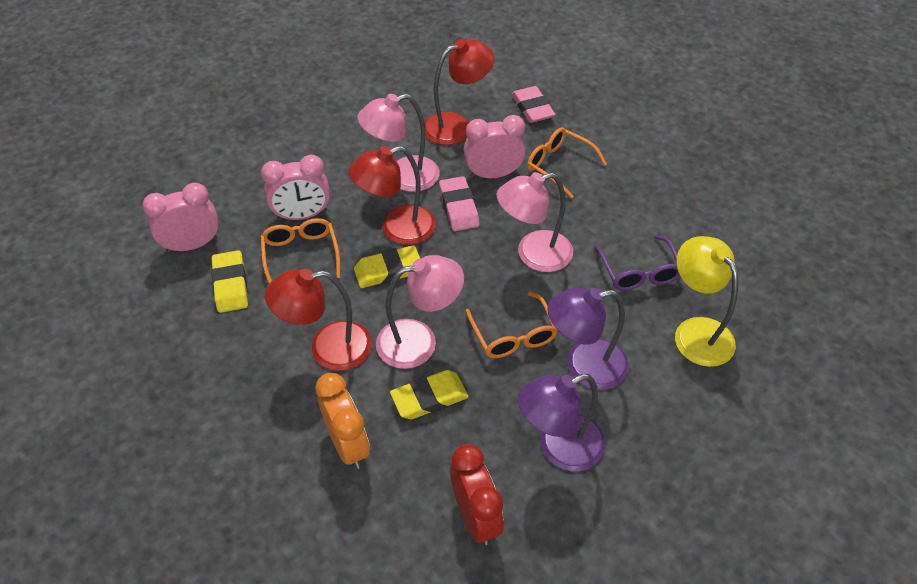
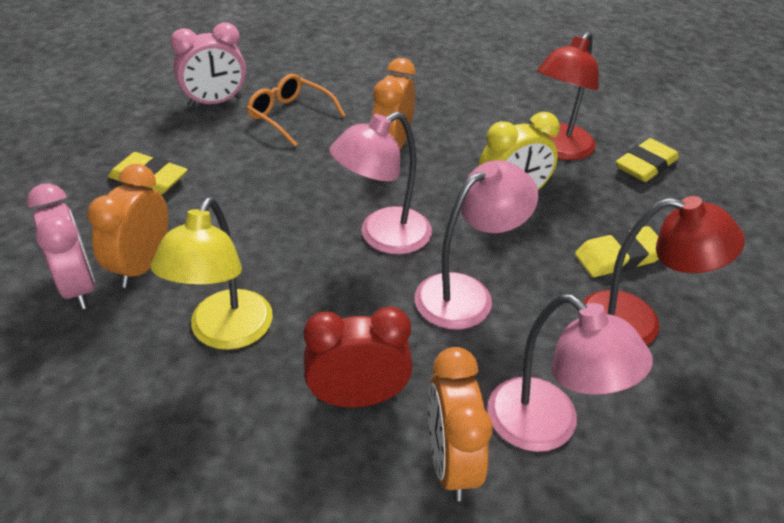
orange clock: [315,373,370,469] = 1 -> [87,164,168,288] [372,58,415,149] [428,347,493,501] = 3
orange glasses: [261,218,340,283] [466,292,558,358] [527,127,607,199] = 3 -> [247,74,345,147] = 1
pink clock: [142,183,219,253] [261,155,330,220] [464,115,526,178] = 3 -> [27,183,95,309] [171,23,246,107] = 2
pink eraser: [439,176,480,231] [512,86,556,123] = 2 -> none = 0
purple glasses: [595,235,680,291] = 1 -> none = 0
purple lamp: [518,374,606,471] [547,288,629,390] = 2 -> none = 0
red lamp: [265,269,372,371] [349,146,436,245] [424,39,494,145] = 3 -> [537,32,599,160] [583,196,745,345] = 2
yellow clock: none = 0 -> [478,112,560,191] = 1

